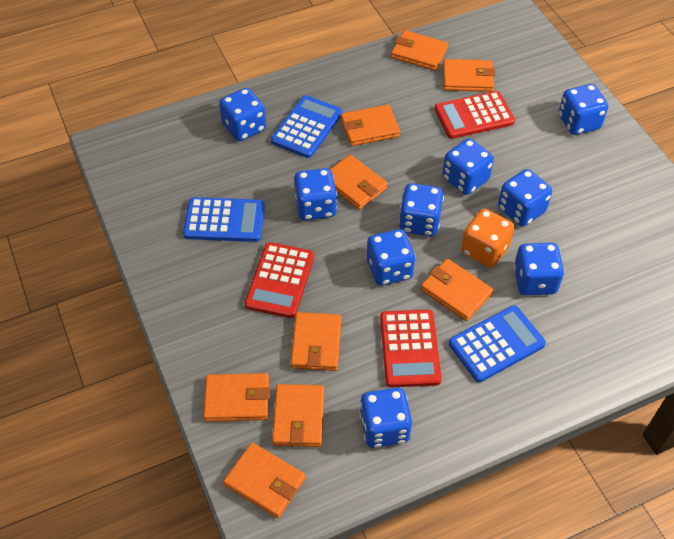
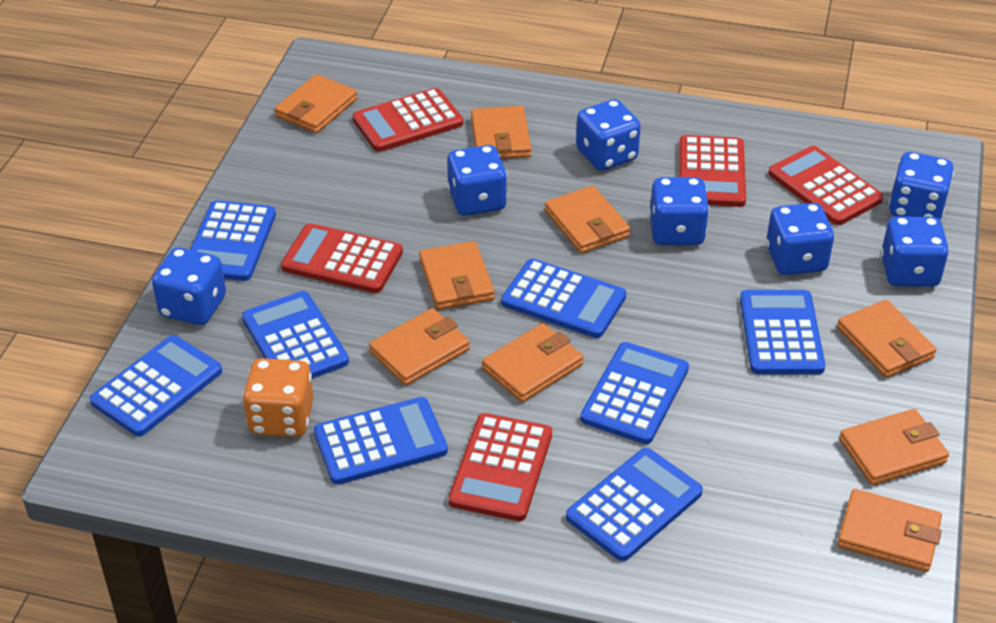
blue calculator: [183,197,265,242] [271,95,342,158] [449,305,546,382] = 3 -> [90,335,222,436] [190,200,276,281] [242,291,349,379] [314,397,448,485] [501,259,626,338] [566,448,703,561] [580,342,689,444] [740,290,825,374] = 8
blue dice: [219,88,266,141] [294,168,337,220] [359,388,412,448] [367,229,415,285] [399,183,444,236] [442,139,494,195] [498,169,552,227] [513,243,564,295] [559,84,608,135] = 9 -> [152,248,226,325] [447,145,507,216] [576,99,641,171] [649,177,709,245] [766,203,834,275] [881,216,949,287] [889,152,954,220] = 7
red calculator: [245,242,314,318] [380,310,442,387] [434,91,515,139] = 3 -> [281,223,403,293] [352,88,463,152] [449,413,552,521] [679,135,746,207] [768,146,883,225] = 5

